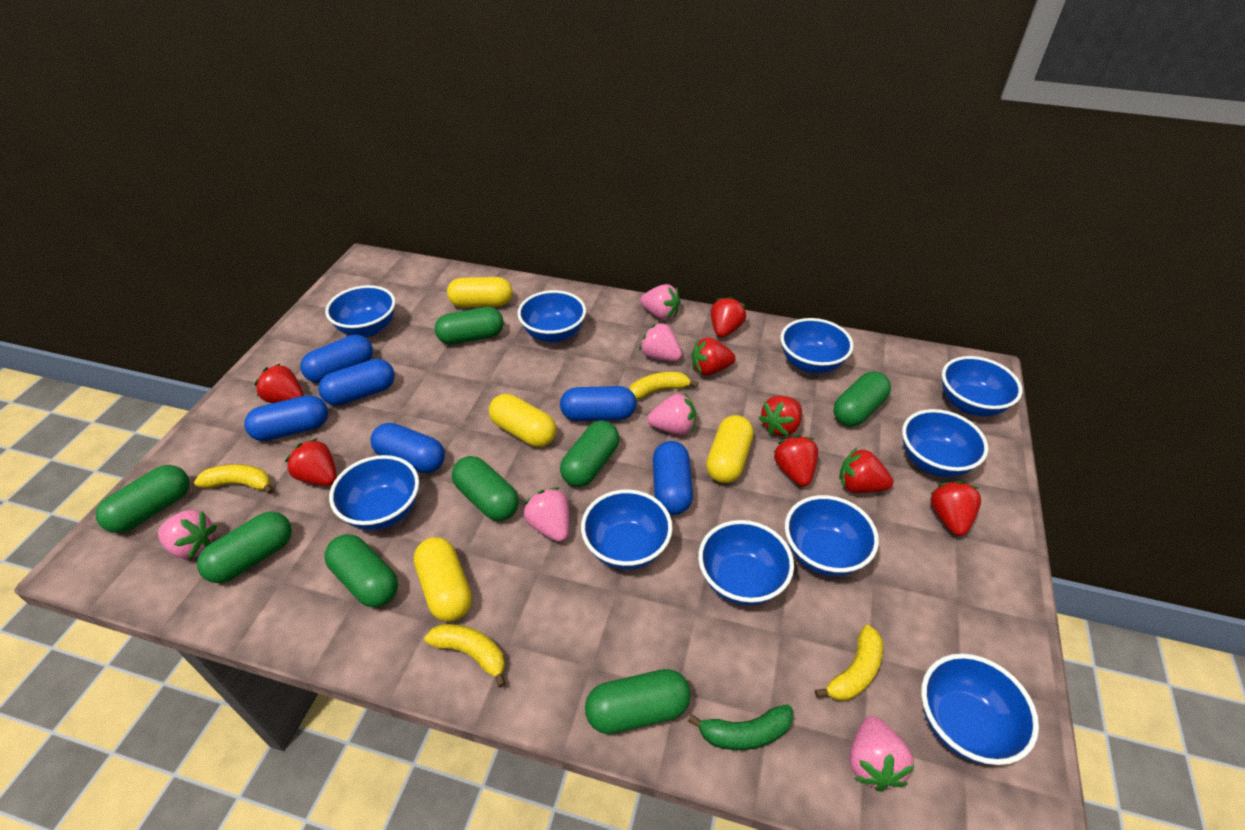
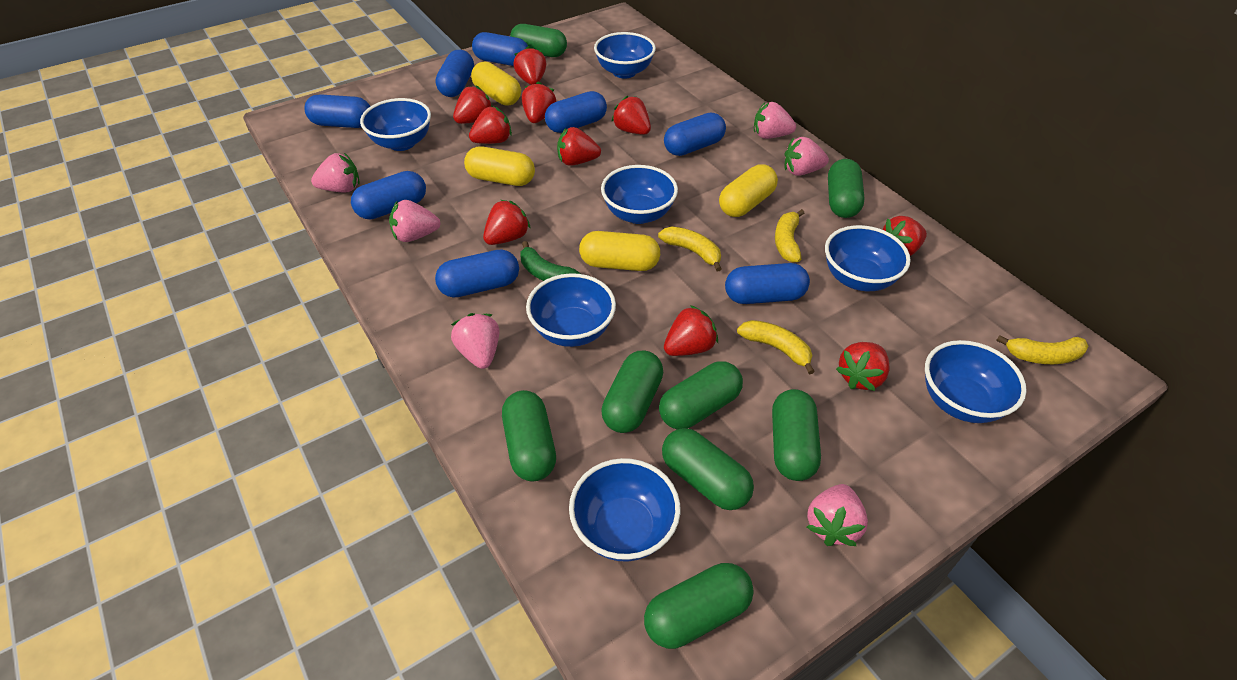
blue bowl: [325,285,396,337] [329,455,419,530] [517,290,586,343] [581,489,673,570] [698,520,794,606] [781,318,854,373] [785,495,879,577] [902,409,988,477] [921,653,1039,765] [942,356,1022,416] = 10 -> [360,98,431,151] [526,273,616,347] [569,458,681,562] [594,32,656,78] [601,165,678,224] [825,225,911,291] [925,340,1027,423] = 7
blue capsule: [244,395,328,441] [300,335,373,383] [318,359,395,406] [370,423,445,473] [560,386,637,421] [653,441,693,515] = 6 -> [305,94,371,128] [351,171,426,219] [435,250,519,298] [436,50,474,97] [472,32,528,66] [545,91,607,133] [664,113,726,156] [725,263,810,304] = 8
red strawberry: [254,364,304,403] [285,438,337,486] [692,337,736,376] [711,297,746,338] [759,396,802,436] [773,435,818,486] [839,448,893,493] [930,481,981,536] = 8 -> [453,85,492,124] [469,106,512,144] [483,200,531,245] [513,46,546,85] [522,82,556,123] [557,127,601,166] [611,96,651,135] [664,305,718,356] [836,342,890,391] [883,216,927,256] = 10

